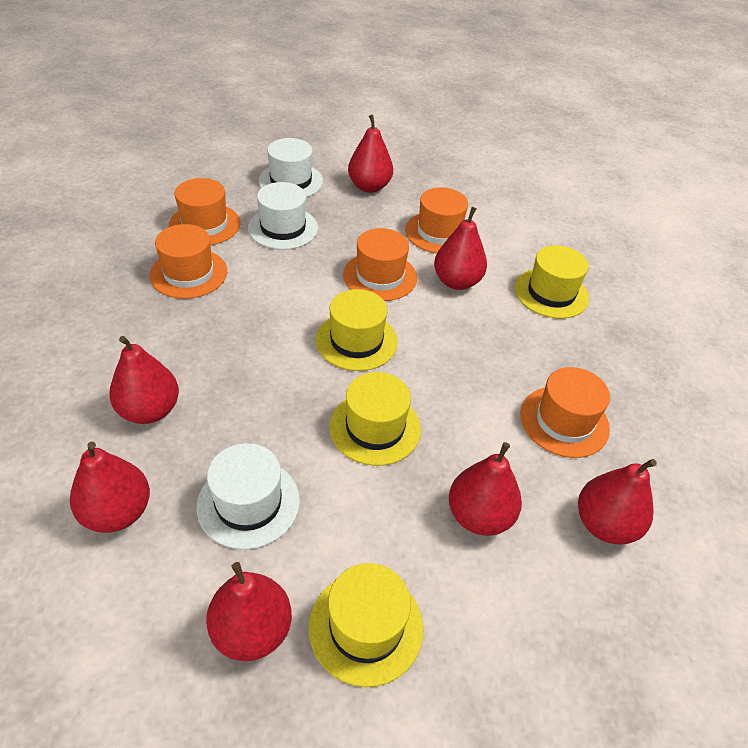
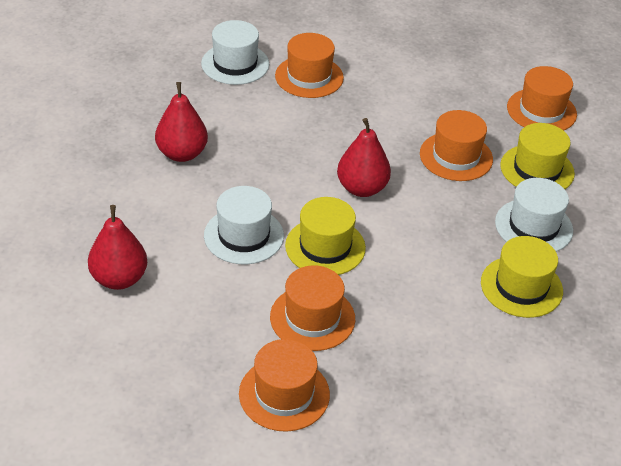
red pear: [70,442,150,533] [109,336,179,424] [206,562,292,661] [348,115,393,193] [434,207,487,290] [449,442,522,536] [578,459,657,545] = 7 -> [88,205,147,290] [155,82,208,162] [337,118,391,197] = 3
yellow hat: [309,563,424,687] [316,289,398,371] [329,372,421,466] [515,245,589,319] = 4 -> [285,197,366,275] [481,236,563,318] [500,123,575,189] = 3

